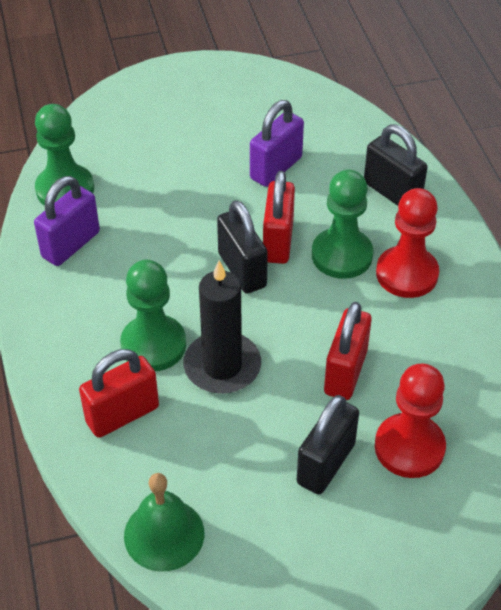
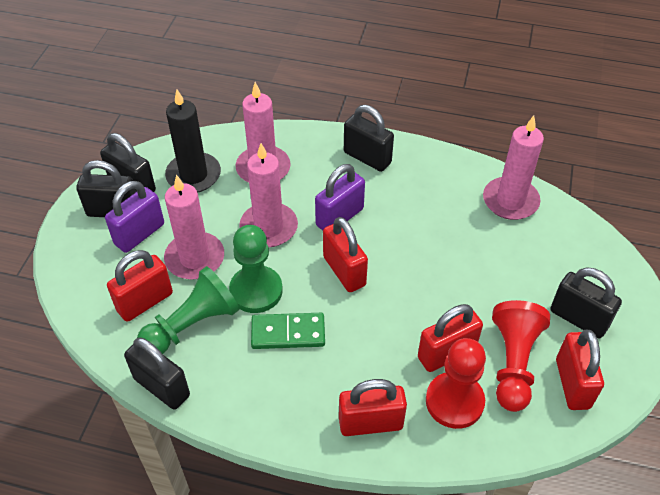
black padlock: [217,200,268,294] [297,395,359,494] [364,124,428,206] = 3 -> [76,160,136,217] [100,133,156,192] [124,337,190,410] [344,105,394,172] [550,268,622,338] = 5
green bell: [124,473,204,572] = 1 -> none = 0
green domino: none = 0 -> [251,313,325,349] = 1
green pawn: [35,104,94,206] [120,260,186,371] [312,170,373,279] = 3 -> [137,266,239,354] [229,225,283,313] = 2
pink candle: none = 0 -> [164,175,224,280] [236,82,291,183] [239,143,298,247] [483,116,544,220] = 4
red padlock: [79,349,159,438] [263,171,295,264] [324,302,372,400] = 3 -> [107,250,173,322] [323,217,368,292] [339,379,407,436] [418,304,483,372] [556,330,604,410] = 5

